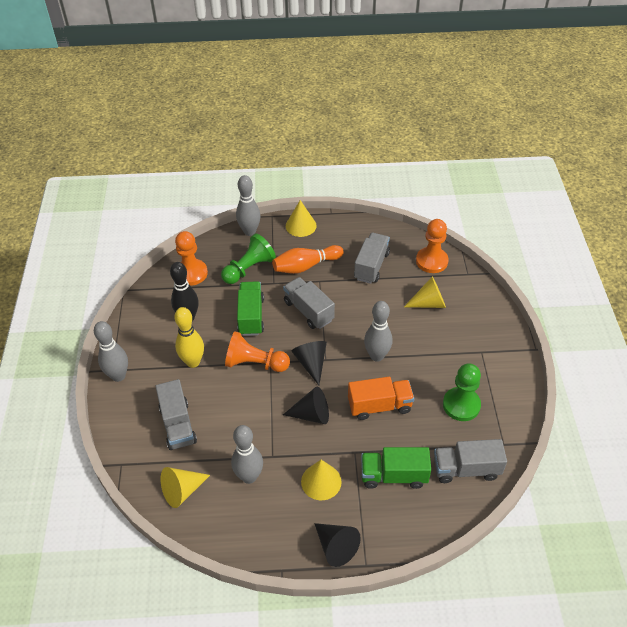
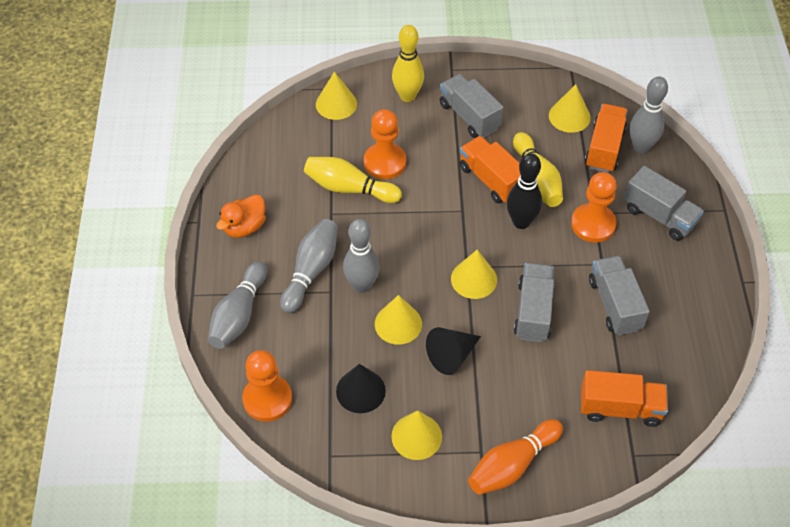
black cone: [283,387,329,424] [291,341,327,385] [314,523,361,567] = 3 -> [336,364,386,413] [426,327,481,375] = 2
green pawn: [221,233,276,284] [443,364,481,421] = 2 -> none = 0
green truck: [237,281,264,336] [361,447,431,489] = 2 -> none = 0
orange duck: none = 0 -> [216,194,266,238] = 1
orange truck: [348,377,414,420] = 1 -> [459,136,520,203] [581,370,668,427] [585,104,628,173] = 3
yellow bowling pin: [174,307,204,368] = 1 -> [304,157,402,203] [392,25,424,102] [513,132,563,207] = 3
yellow cone: [161,467,210,508] [286,200,316,237] [301,460,342,500] [404,277,446,308] = 4 -> [316,71,357,120] [375,295,422,345] [391,411,442,460] [451,250,497,299] [549,84,591,133] = 5

